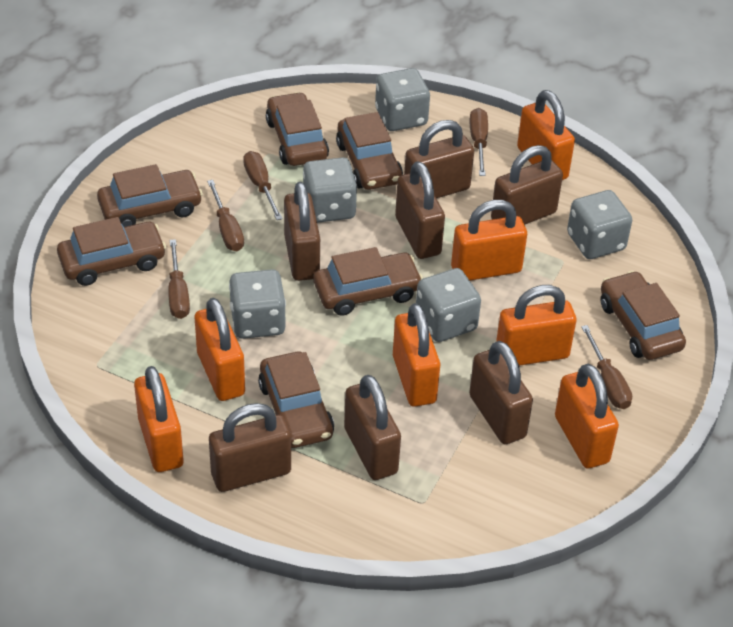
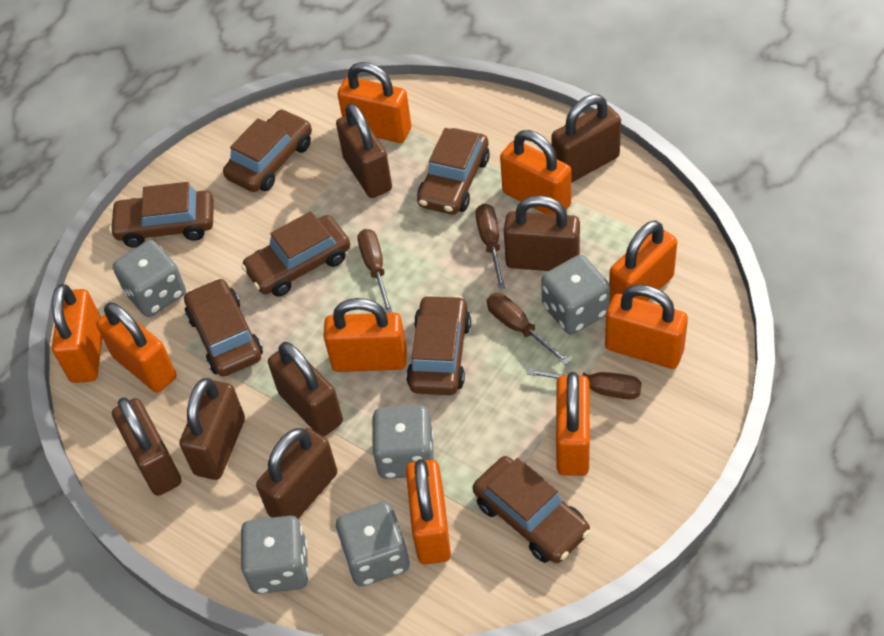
brown screwdriver: [168,239,190,319] [207,180,244,251] [243,151,283,220] [470,108,488,176] [581,325,632,409] = 5 -> [358,229,393,313] [476,204,506,290] [487,293,570,365] [527,368,642,399] = 4
orange padlock: [134,366,184,472] [195,298,245,401] [393,303,440,407] [451,200,527,280] [496,285,576,366] [517,90,575,180] [555,364,619,468] = 7 -> [52,284,102,383] [96,302,176,393] [323,298,407,372] [337,62,411,143] [406,459,451,564] [500,130,571,214] [556,372,590,476] [605,284,688,369] [609,220,677,302] = 9

